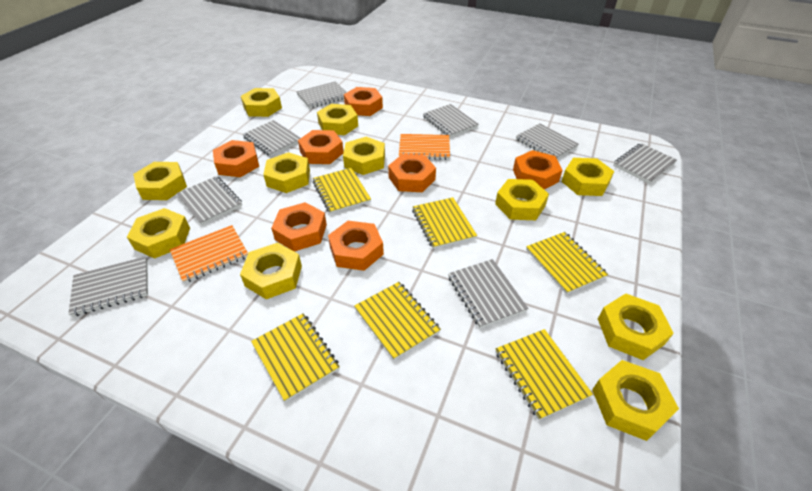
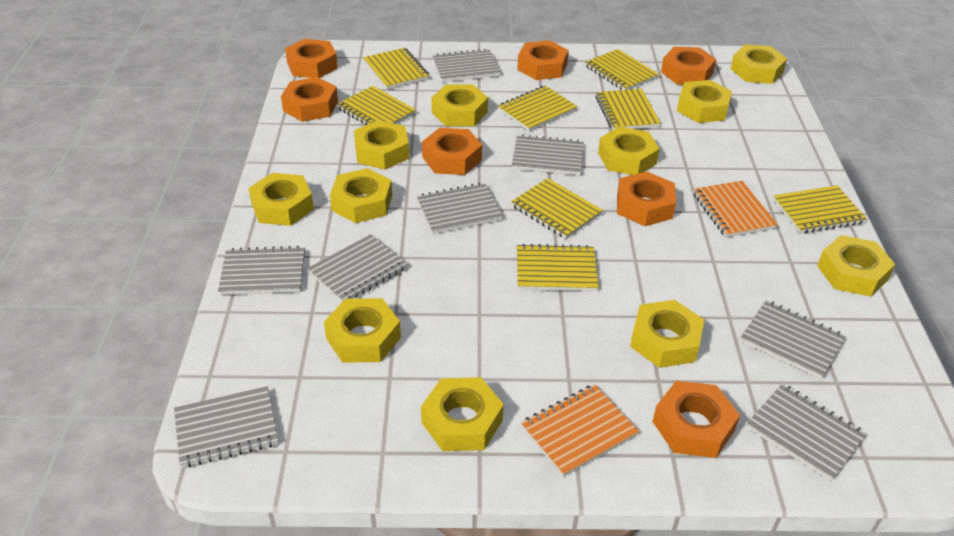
yellow notebook: [251,313,340,402] [313,168,371,214] [355,282,441,360] [412,197,477,249] [496,329,593,420] [526,232,608,294] = 6 -> [337,86,416,125] [363,48,429,89] [498,86,577,131] [511,178,603,239] [517,244,599,291] [585,49,659,90] [595,89,661,130] [773,186,867,233] = 8

